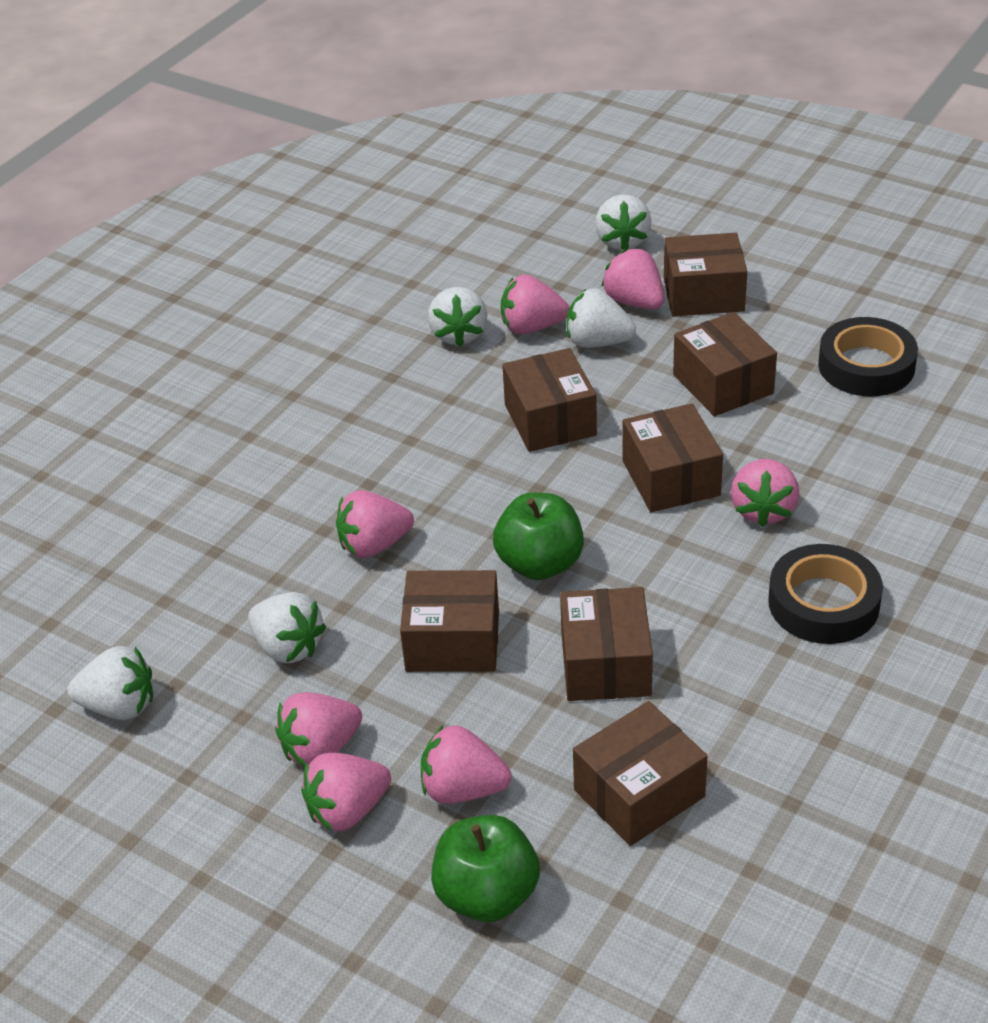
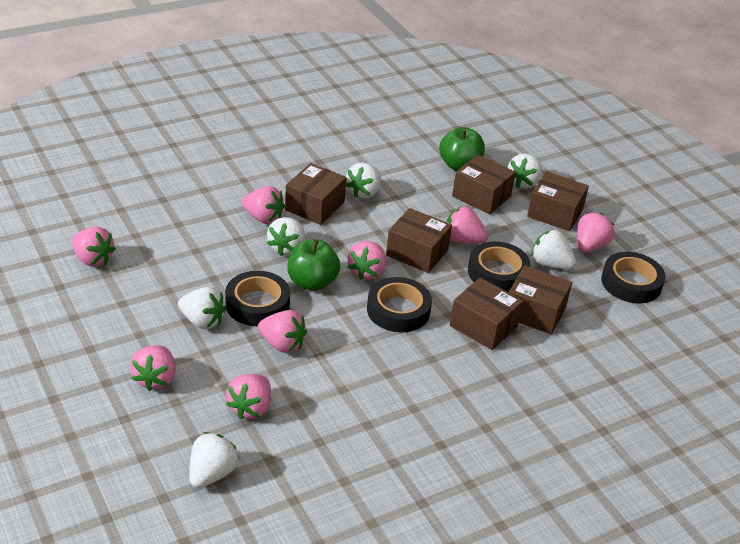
black tape: [769,544,883,644] [818,317,918,396] = 2 -> [225,271,290,326] [367,277,432,332] [468,241,531,293] [601,252,666,303] = 4
brown box: [400,570,499,672] [502,348,597,452] [560,587,653,701] [573,701,708,846] [623,403,723,512] [664,233,747,316] [673,312,777,416] = 7 -> [285,163,347,225] [386,208,452,273] [450,278,523,350] [452,155,516,214] [509,266,572,334] [527,171,589,231] = 6
pink strawberry: [275,692,362,767] [301,753,391,831] [336,490,414,558] [421,725,512,804] [501,275,569,334] [601,249,665,309] [731,459,799,527] = 7 -> [72,227,116,267] [130,345,176,391] [226,374,271,419] [242,186,285,224] [258,310,307,353] [348,241,386,280] [446,206,488,244] [577,212,614,252] = 8
white strawberry: [67,646,153,720] [248,592,326,663] [428,287,487,347] [567,289,636,348] [595,194,652,250] = 5 -> [178,287,226,329] [189,432,239,488] [267,217,305,256] [346,162,381,199] [508,153,542,189] [532,230,576,269] = 6

